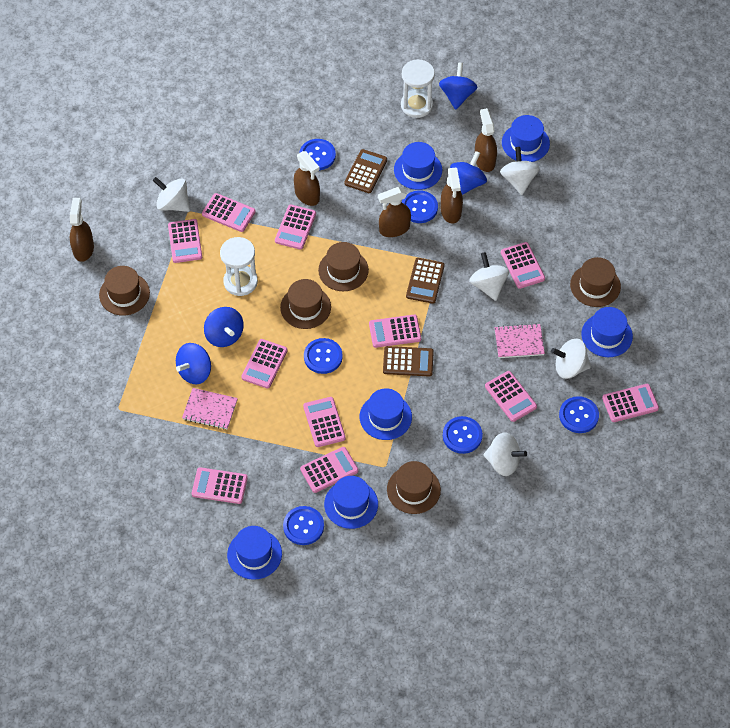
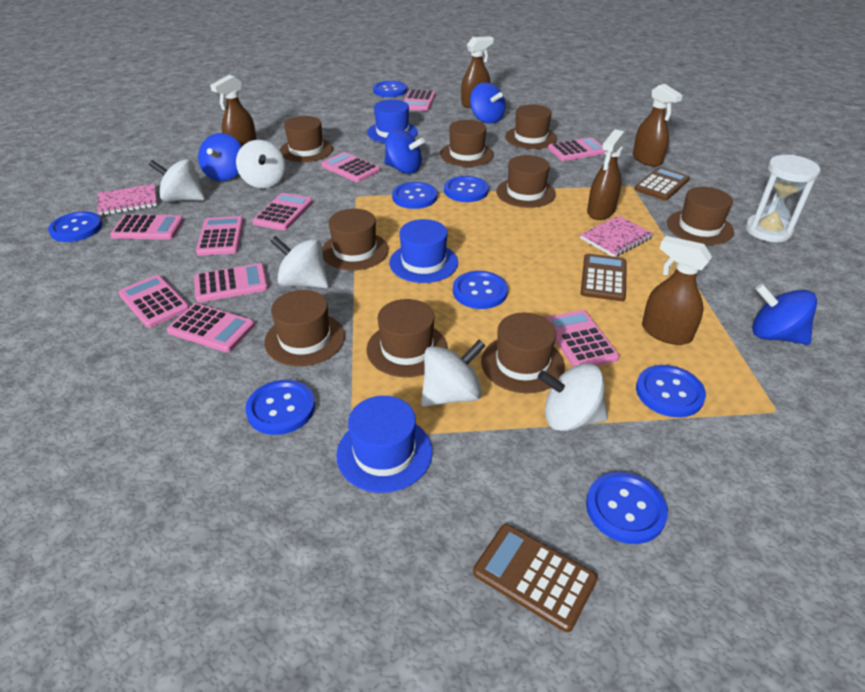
blue button: [283,506,324,545] [299,139,336,170] [304,338,343,374] [402,190,438,223] [443,416,483,454] [559,396,599,433] = 6 -> [48,212,103,242] [246,380,315,435] [373,81,407,97] [392,182,437,209] [444,176,489,202] [453,271,508,309] [586,472,668,544] [636,365,706,418] = 8
blue hat: [227,526,282,580] [324,476,378,529] [360,388,412,440] [394,142,442,190] [502,115,550,162] [581,307,633,357] = 6 -> [336,396,432,493] [367,100,418,143] [389,219,458,283] = 3
brown hat: [99,266,150,315] [280,279,331,329] [318,242,369,291] [387,461,441,514] [570,257,621,307] = 5 -> [264,290,345,366] [280,116,333,162] [322,209,389,270] [366,299,448,377] [440,120,494,167] [481,312,565,393] [496,155,556,208] [505,104,557,149] [667,187,734,245] = 9
pink calculator: [168,219,202,263] [192,467,248,504] [202,193,256,232] [241,339,288,389] [275,204,316,250] [300,447,358,493] [303,397,346,447] [369,315,421,348] [485,371,537,422] [501,242,545,289] [602,384,659,422] = 11 -> [110,214,184,240] [118,275,190,328] [167,303,255,352] [194,263,268,303] [196,216,244,256] [252,193,313,231] [321,152,380,182] [404,89,436,111] [545,310,619,367] [548,137,605,161] = 10
white hourglass: [220,237,258,296] [401,59,435,118] = 2 -> [745,155,820,242] = 1

